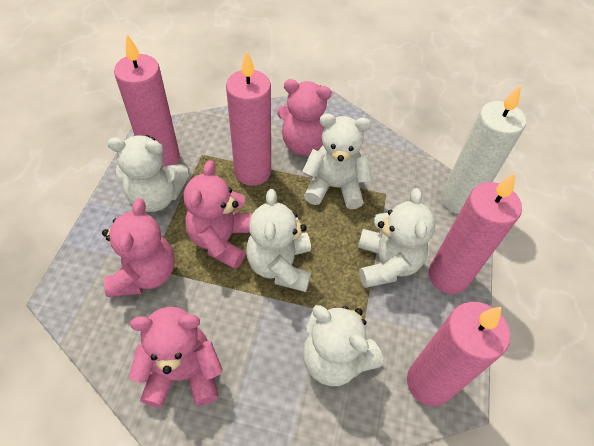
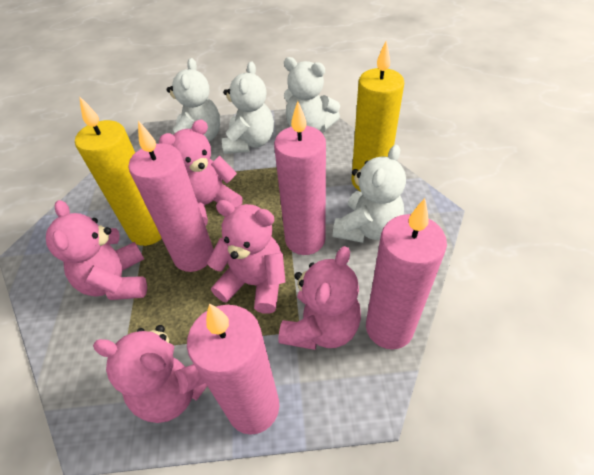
pink teddy bear: [102,198,175,297] [129,307,222,408] [184,160,253,269] [277,79,336,156] = 4 -> [46,200,147,300] [93,325,207,423] [159,120,243,226] [207,200,285,314] [278,246,361,350] = 5
white candle: [441,85,526,214] = 1 -> none = 0
white teddy bear: [107,135,189,212] [246,189,311,292] [302,305,383,386] [303,113,372,209] [358,188,435,288] = 5 -> [167,58,220,142] [222,61,274,154] [284,57,340,133] [333,145,406,243] = 4
yellow candle: none = 0 -> [75,96,162,246] [352,41,404,191] = 2

